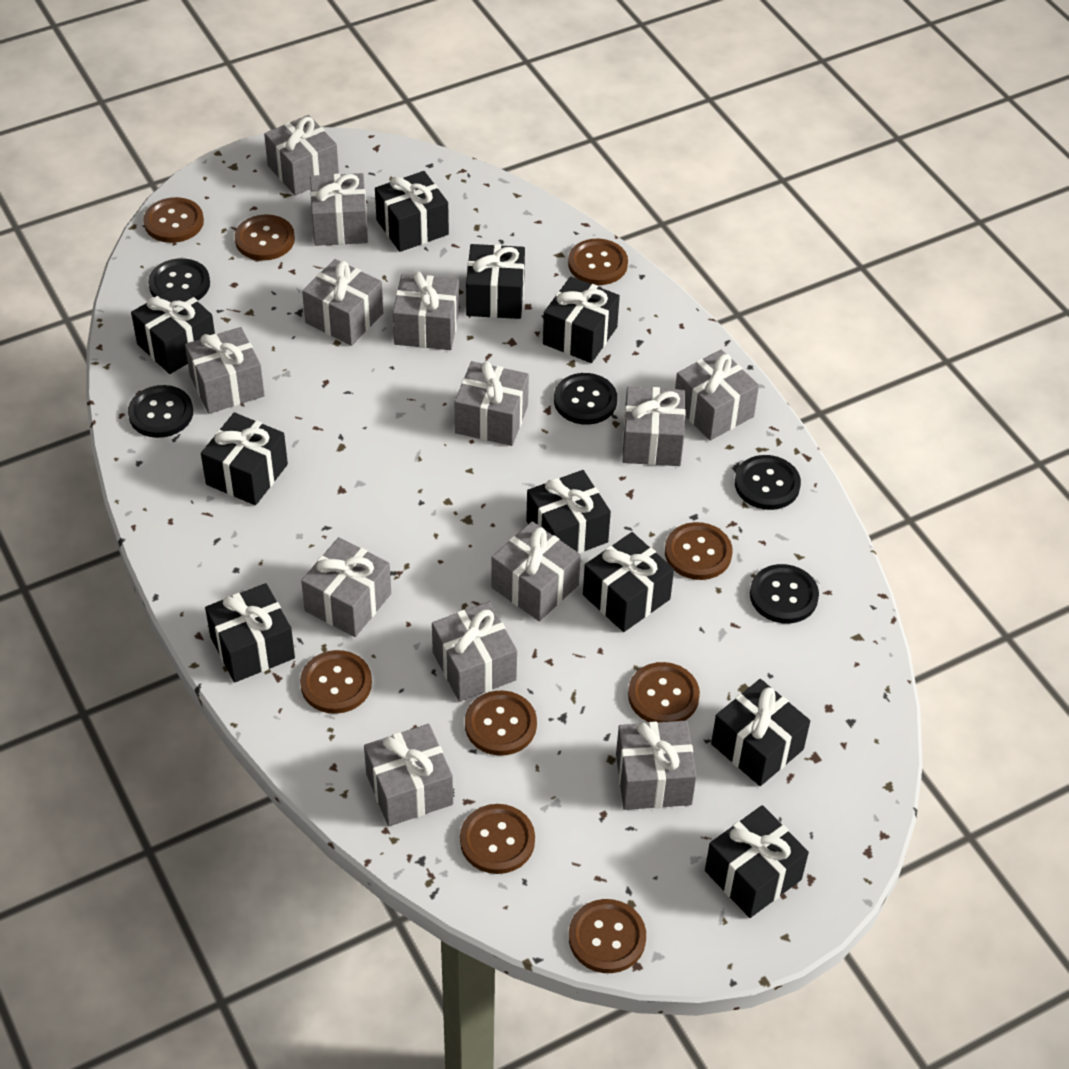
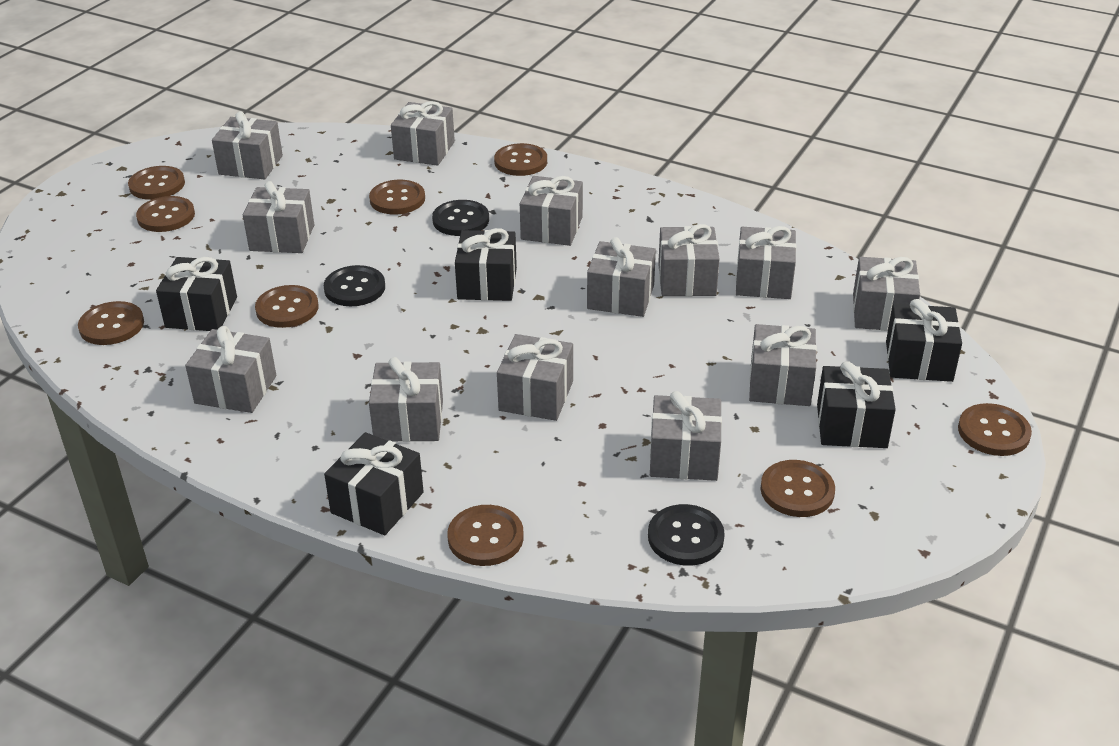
black button: [128,385,193,438] [148,258,210,300] [554,373,617,425] [735,455,801,510] [750,564,819,623] = 5 -> [324,265,385,306] [432,200,489,236] [648,504,725,566] = 3
black gift: [131,285,215,374] [201,412,288,505] [205,583,295,683] [375,171,449,252] [466,244,525,319] [526,470,611,554] [543,276,620,363] [583,532,674,632] [705,805,809,918] [711,679,810,786] = 10 -> [156,257,237,331] [324,432,424,535] [455,228,517,301] [817,361,896,448] [886,299,962,382] = 5

